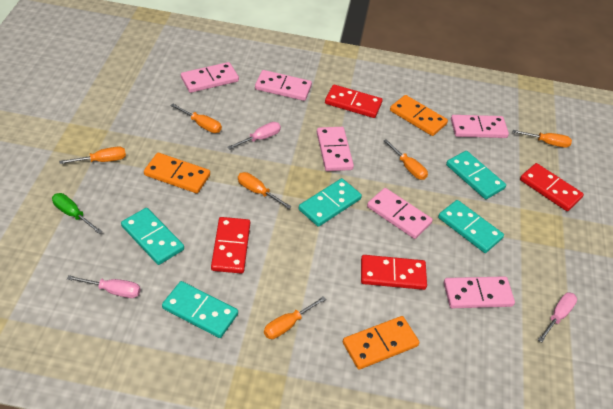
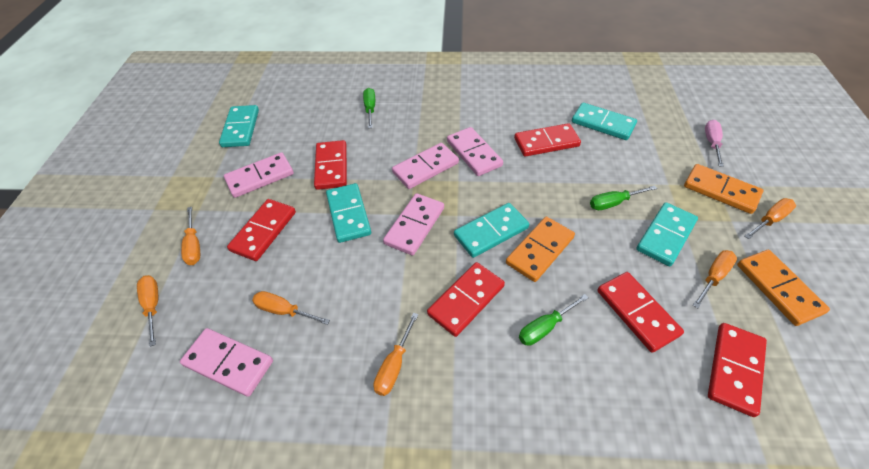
green screwdriver: [52,193,102,234] = 1 -> [363,88,375,128] [519,294,589,346] [590,185,657,210] = 3
pink domino: [181,62,239,93] [255,70,312,101] [317,127,354,171] [367,188,433,239] [444,276,515,308] [451,115,509,138] = 6 -> [180,328,273,397] [224,152,294,198] [383,193,444,255] [392,143,459,189] [447,127,503,176] = 5
pink screwdriver: [67,275,141,298] [228,122,281,150] [538,292,577,342] = 3 -> [705,120,724,167] = 1
red domino: [211,217,250,274] [325,84,383,118] [361,255,427,290] [520,163,584,211] = 4 -> [227,199,296,261] [314,140,347,190] [427,262,505,337] [514,123,581,157] [597,272,684,353] [708,323,767,417] = 6

